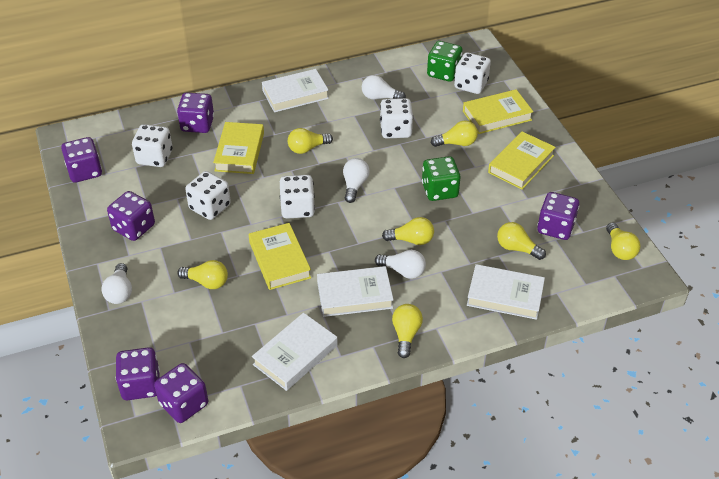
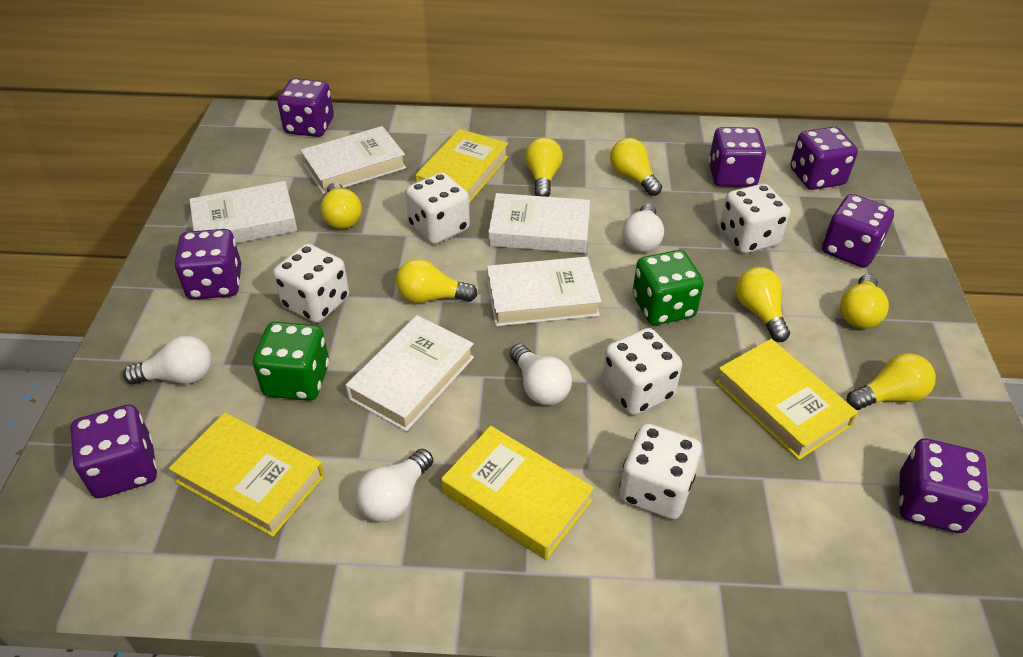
purple dice: [61,137,102,183] [107,191,155,241] [116,347,160,400] [154,363,208,423] [177,92,214,133] [537,192,579,240] = 6 -> [70,404,157,498] [174,229,242,300] [277,78,334,137] [709,127,766,187] [790,127,858,190] [822,194,894,268] [899,438,989,533] = 7
white book: [252,313,338,391] [262,69,329,112] [317,266,394,317] [467,264,545,320] = 4 -> [189,181,298,243] [300,126,406,194] [345,315,474,432] [487,257,601,326] [488,193,590,253] = 5

